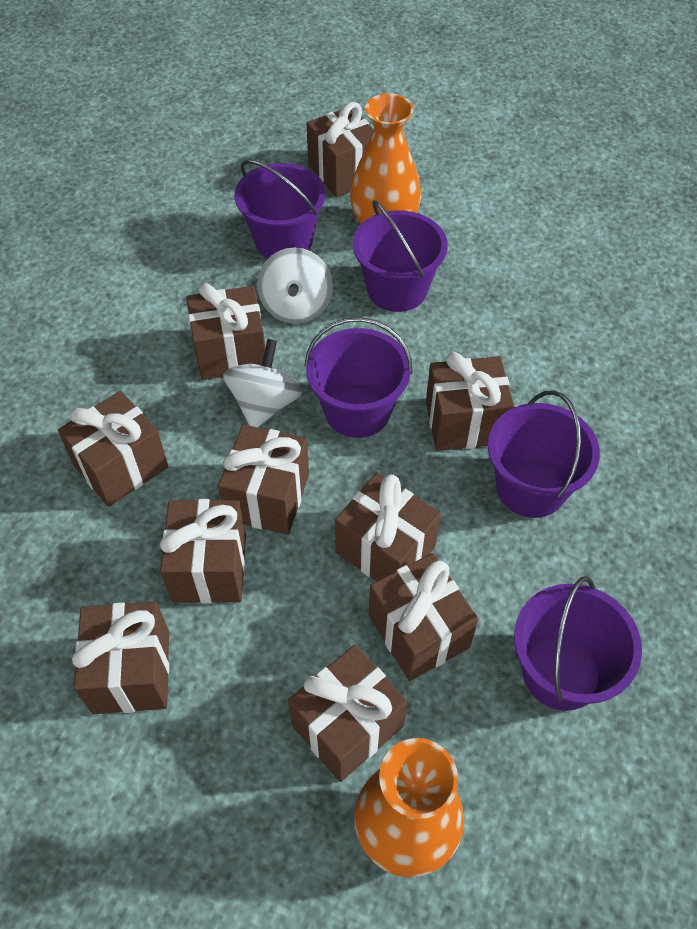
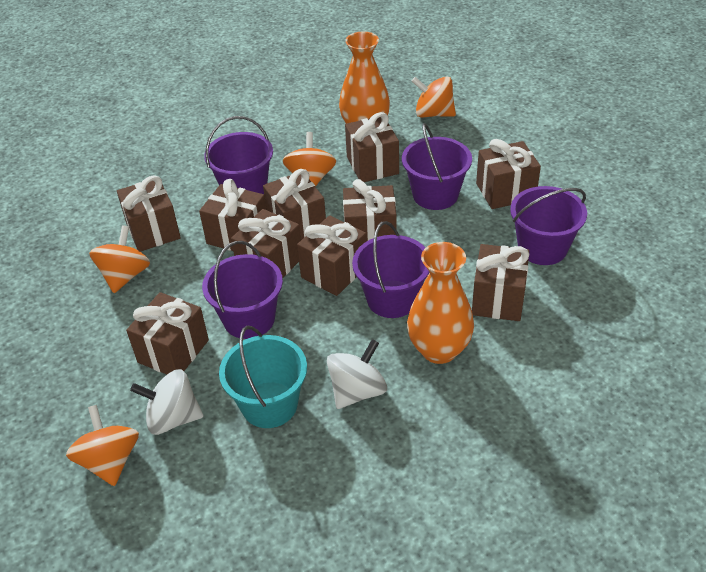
orange spinning top: none = 0 -> [66,405,139,486] [89,225,150,293] [283,132,336,187] [412,76,456,117] = 4
turquoise bucket: none = 0 -> [219,326,307,428] = 1

